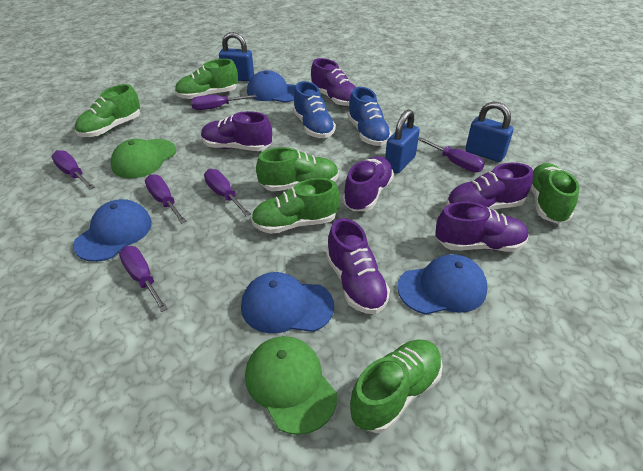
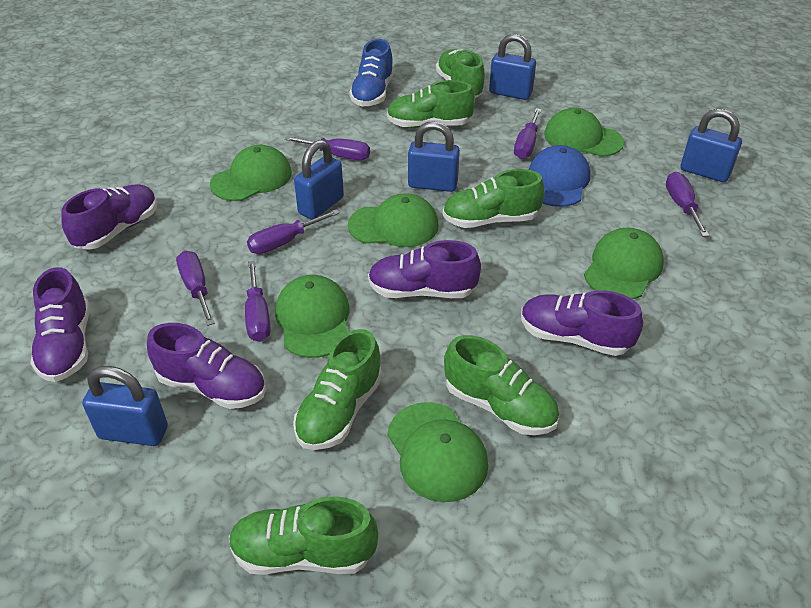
blue cap: [73,199,152,262] [241,272,334,334] [247,70,296,103] [397,254,488,315] = 4 -> [529,145,590,207] = 1
blue padlock: [219,32,254,82] [385,109,420,174] [465,102,514,162] = 3 -> [82,366,168,446] [294,140,344,220] [408,121,460,192] [489,34,536,100] [681,109,742,182] = 5
blue shoe: [293,81,336,138] [348,87,392,146] = 2 -> [349,39,394,106] = 1
green cap: [111,139,176,178] [245,336,337,435] = 2 -> [210,145,292,201] [275,275,349,358] [348,193,439,247] [387,402,488,502] [544,108,624,157] [584,228,664,299] = 6
purple shoe: [201,111,272,151] [311,58,356,106] [326,218,390,314] [343,156,394,211] [435,201,529,252] [447,163,533,210] = 6 -> [30,267,89,382] [61,184,157,250] [147,323,266,409] [368,240,481,298] [521,290,643,356] = 5

